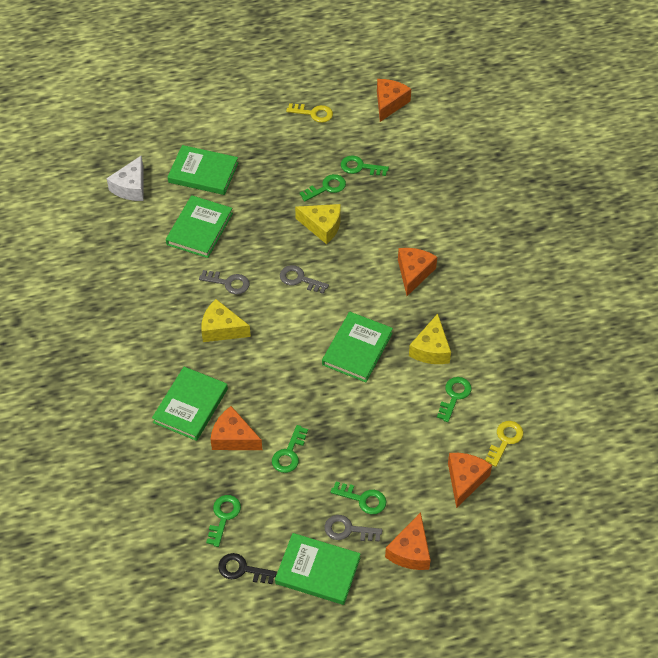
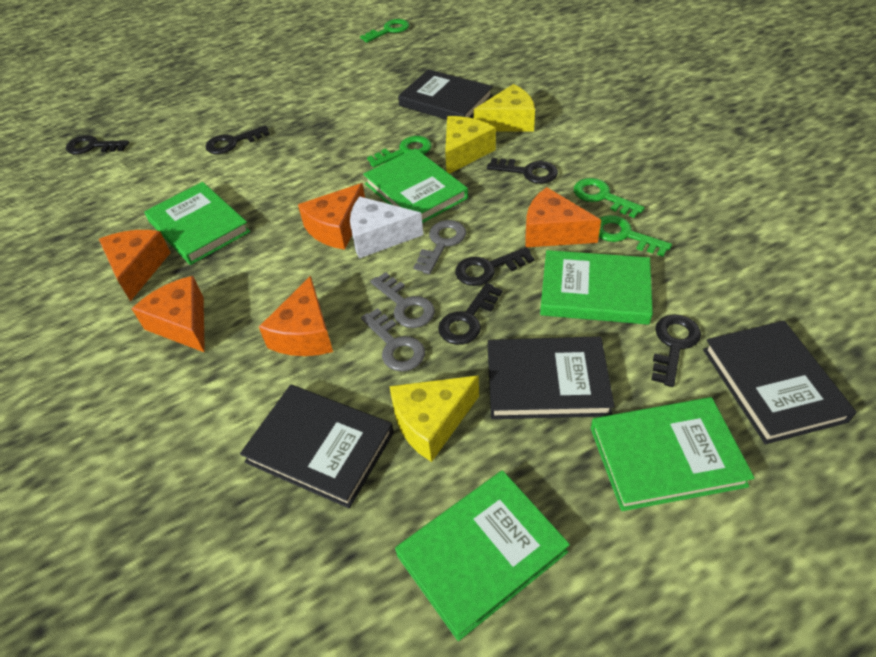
black book: none = 0 -> [240,385,394,508] [398,69,493,120] [488,336,615,419] [703,321,857,444] = 4
black key: [218,553,277,584] = 1 -> [66,135,129,155] [205,126,270,154] [438,283,503,345] [455,247,534,286] [487,158,558,184] [651,314,701,387] = 6
green key: [206,495,241,547] [272,425,308,473] [300,174,346,201] [331,482,386,514] [341,156,389,176] [437,377,472,422] = 6 -> [360,19,409,43] [367,136,432,168] [574,178,645,218] [599,215,672,257] = 4
yellow key: [286,103,333,123] [485,421,523,467] = 2 -> none = 0

